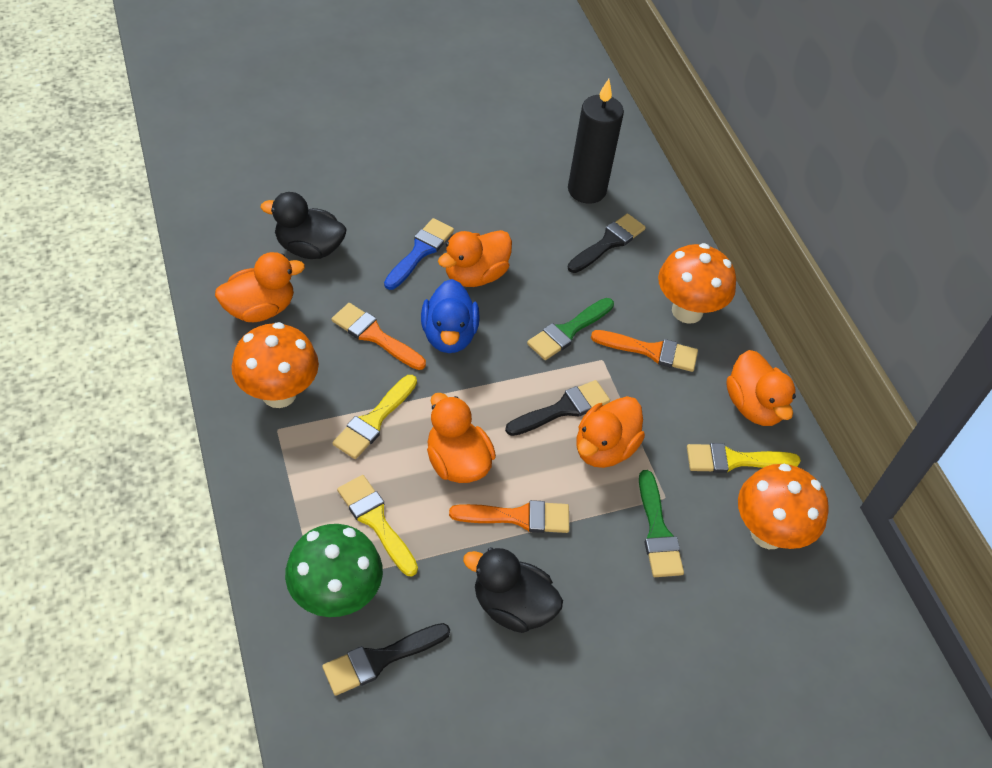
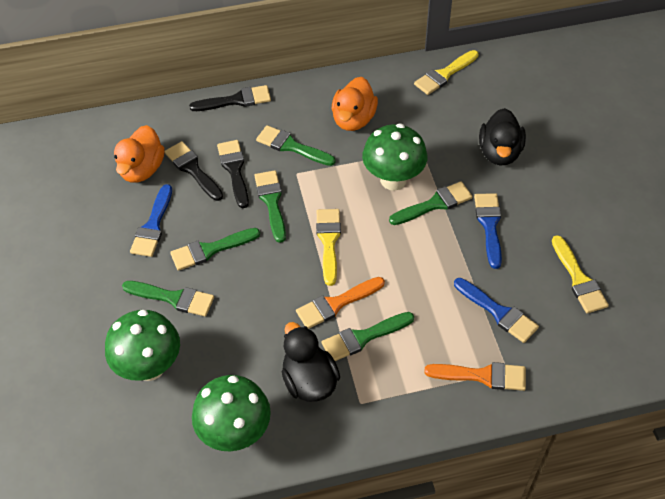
black candle: [568,79,624,204] = 1 -> none = 0
blue brush: [384,218,454,290] = 1 -> [130,184,172,257] [454,278,539,343] [474,193,502,269] = 3
blue duck: [421,279,480,353] = 1 -> none = 0
green brush: [527,298,614,360] [639,470,684,577] = 2 -> [122,281,214,317] [170,228,260,271] [254,170,286,243] [256,125,335,166] [321,312,414,361] [389,181,473,225] = 6
green mushroom: [285,524,383,617] = 1 -> [105,310,180,381] [192,375,271,451] [362,123,427,191] = 3
orange brush: [332,303,426,370] [449,500,569,533] [591,330,698,372] = 3 -> [296,277,385,329] [424,362,526,391] = 2
orange duck: [215,252,305,322] [427,393,496,483] [438,230,512,287] [577,396,645,468] [726,350,796,426] = 5 -> [114,125,165,182] [332,77,378,131] = 2
orange mushroom: [231,322,319,408] [658,243,736,324] [738,464,829,549] = 3 -> none = 0

